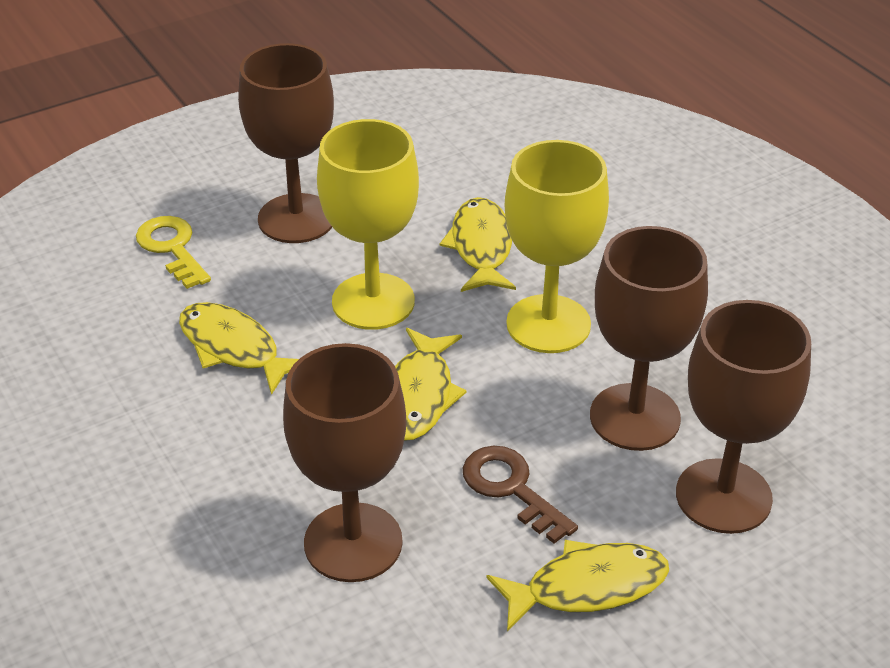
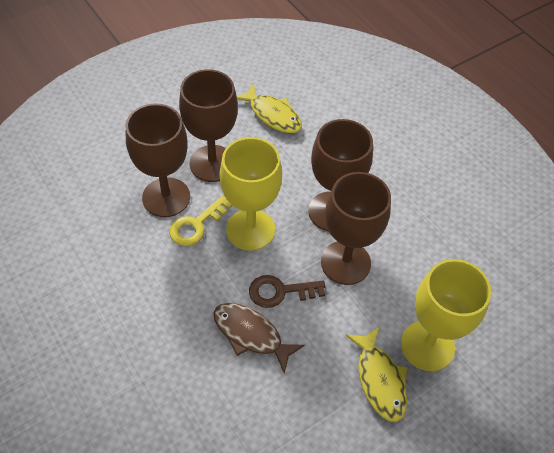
brown fish: none = 0 -> [213,303,305,373] = 1
yellow fish: [179,302,299,395] [395,328,467,441] [440,197,516,292] [486,540,669,631] = 4 -> [237,84,302,133] [345,327,407,422] = 2

